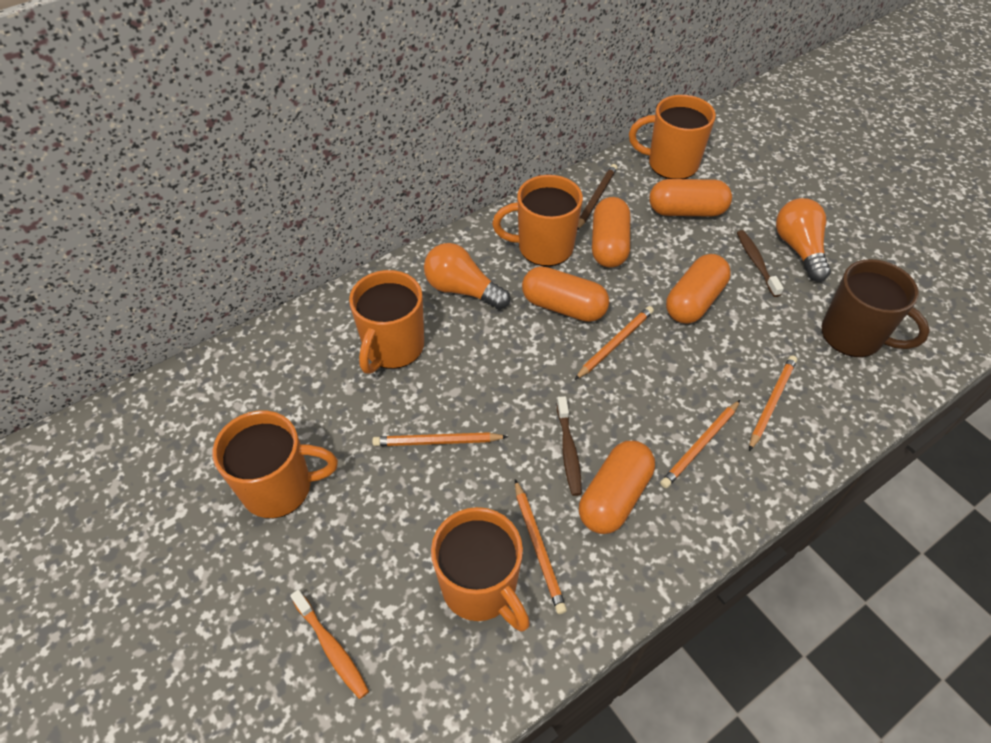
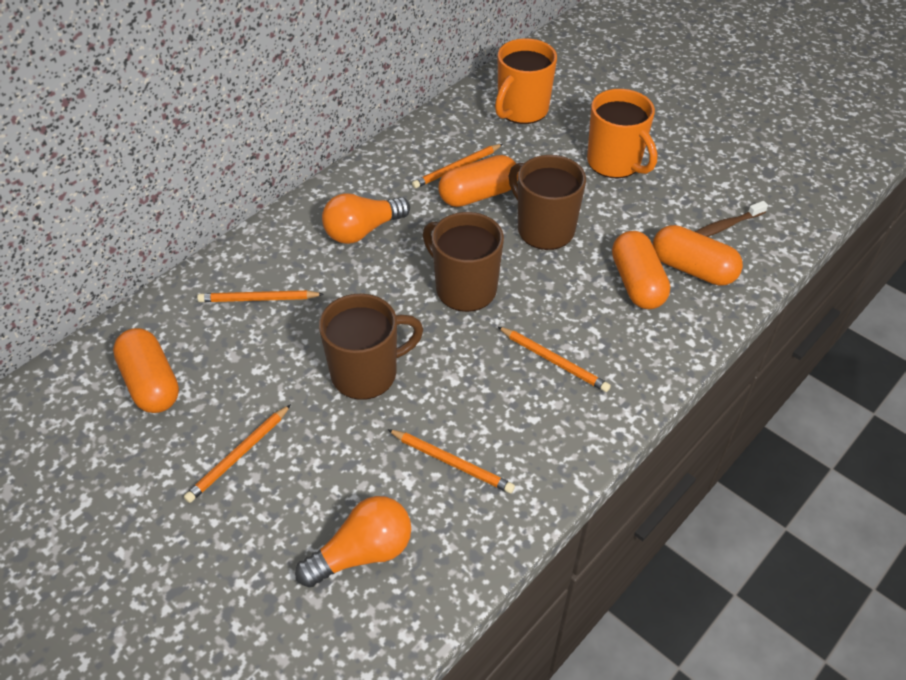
brown mug: [822,259,930,357] = 1 -> [319,294,423,400] [423,212,504,312] [509,155,586,250] = 3
brown pencil: [577,164,617,230] = 1 -> none = 0
brown toothbrush: [557,396,582,496] [737,230,784,297] = 2 -> [695,201,768,237] = 1
orange capsule: [522,266,609,322] [579,441,655,534] [592,197,630,268] [649,179,732,217] [666,254,731,324] = 5 -> [113,328,179,413] [438,155,519,207] [612,231,670,309] [653,225,743,286] = 4
orange mug: [213,411,338,518] [349,270,424,374] [431,507,530,631] [492,175,583,266] [629,95,716,179] = 5 -> [495,38,557,124] [587,89,657,178] = 2
orange toothbrush: [290,590,369,699] = 1 -> none = 0

